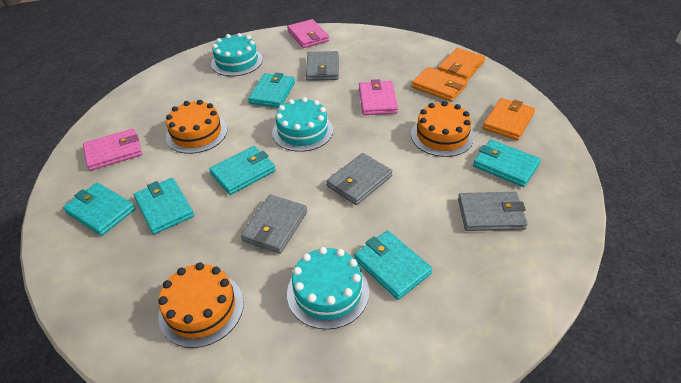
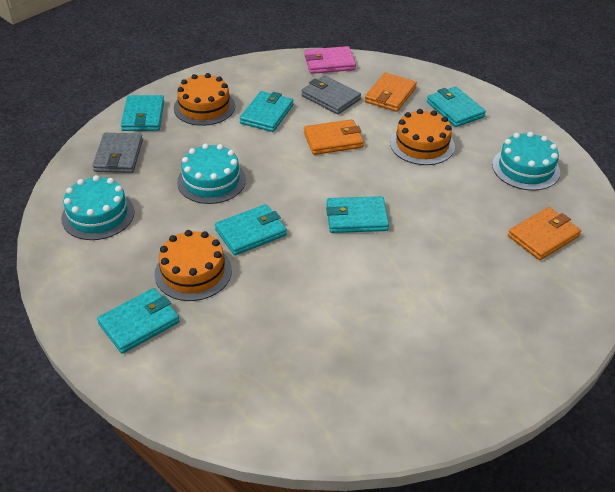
grey wallet: [240,195,307,254] [306,51,339,81] [326,153,393,205] [458,192,528,231] = 4 -> [92,133,143,173] [301,75,361,114] = 2
pink wallet: [83,129,142,171] [287,19,329,48] [359,79,398,115] = 3 -> [304,46,356,74] = 1

